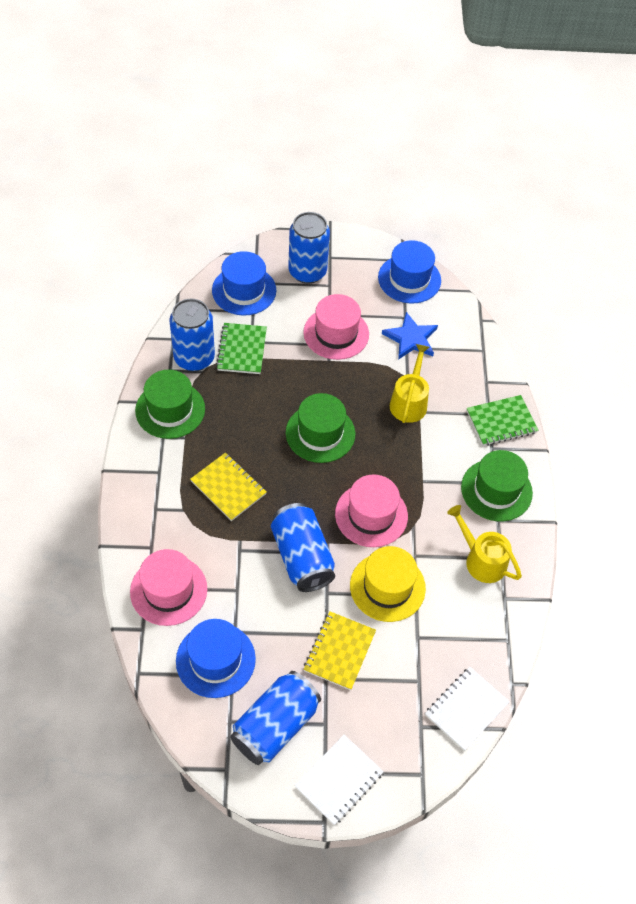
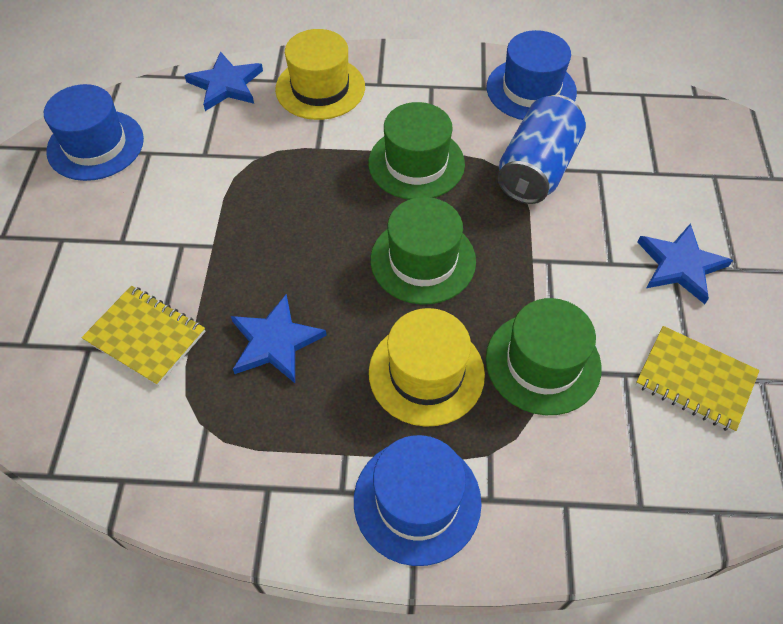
blue can: [170,299,215,372] [230,671,321,765] [271,503,335,592] [288,212,330,284] = 4 -> [498,95,586,204] = 1
blue star: [382,312,438,360] = 1 -> [184,51,263,111] [231,294,327,383] [637,223,733,304] = 3
green notebook: [216,323,267,374] [467,395,538,446] = 2 -> none = 0
pink hat: [130,549,207,626] [303,294,369,360] [335,475,408,547] = 3 -> none = 0
white notebook: [295,735,384,825] [425,667,510,751] = 2 -> none = 0
yellow hat: [350,546,426,622] = 1 -> [275,29,365,120] [369,308,485,427] = 2
yellow watering can: [390,344,429,423] [447,505,522,583] = 2 -> none = 0

